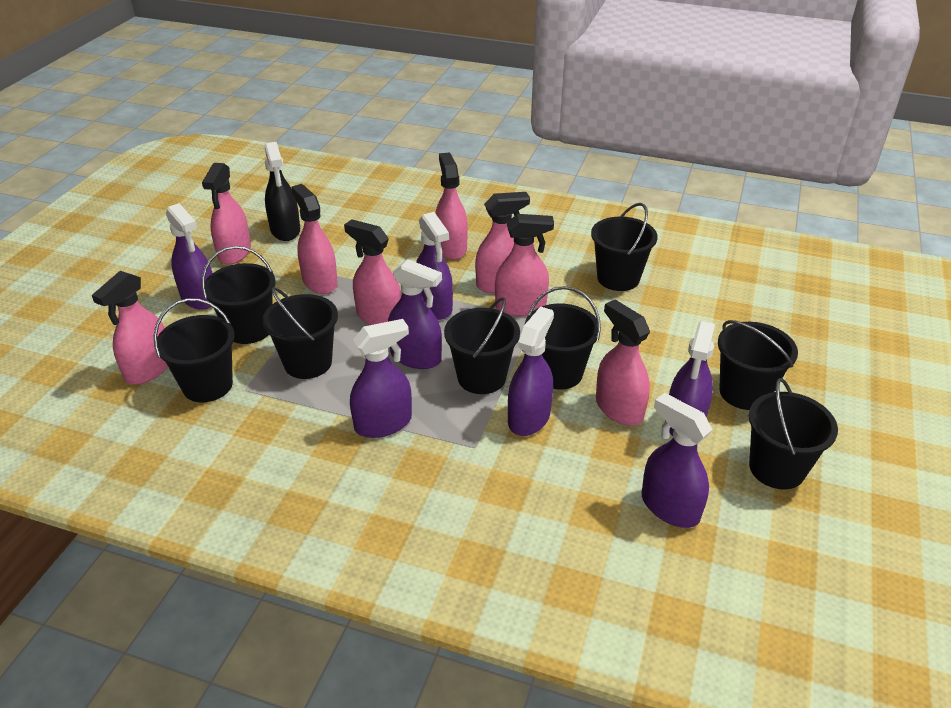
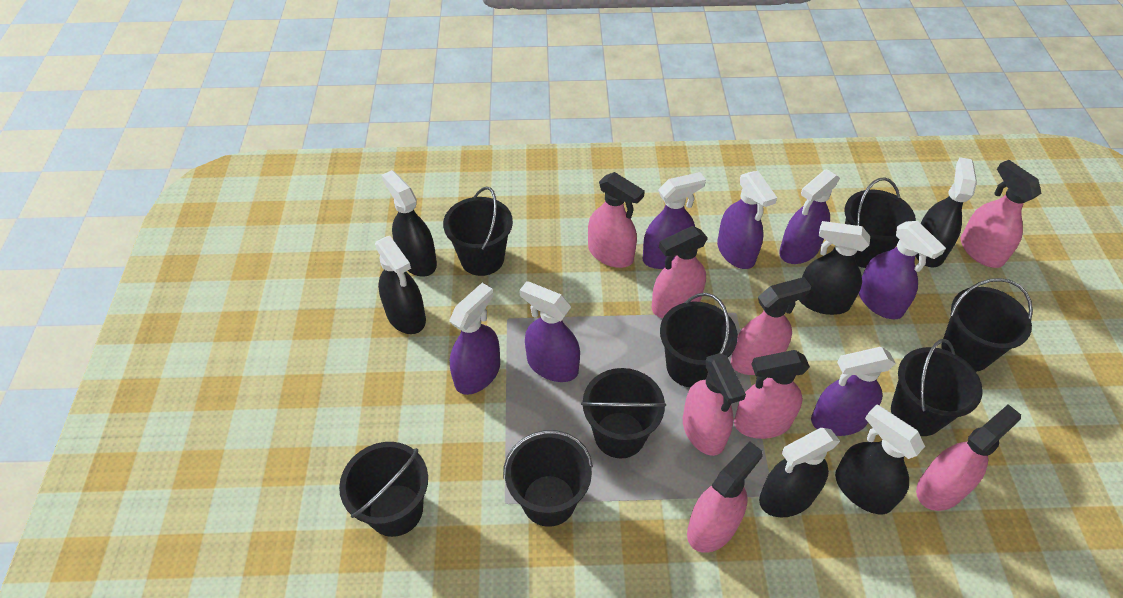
black spray bottle: [265,142,300,241] = 1 -> [375,236,426,334] [381,170,437,277] [759,428,840,518] [799,221,870,315] [835,404,925,514] [916,157,977,267] = 6

